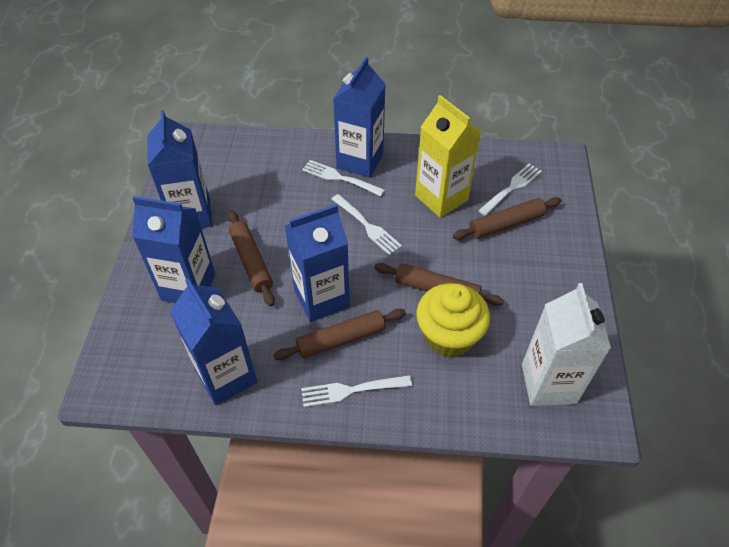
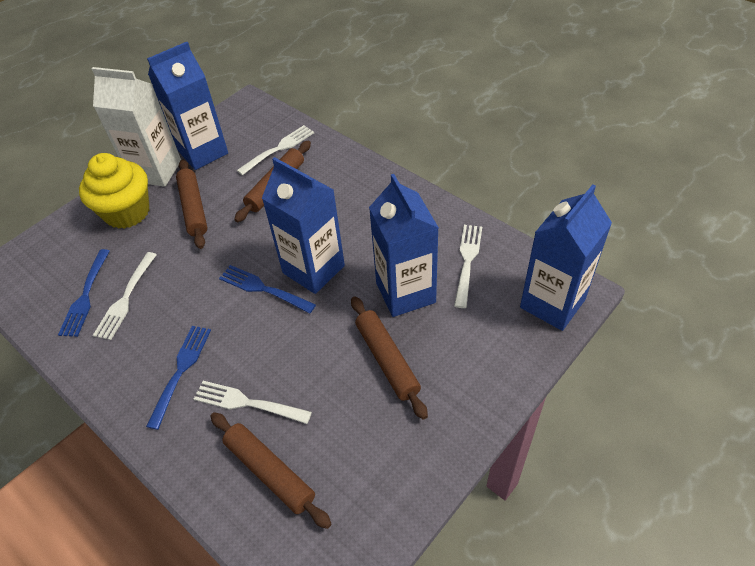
blue carton: [132,196,215,303] [147,110,212,228] [170,279,257,406] [284,204,350,322] [333,57,386,178] = 5 -> [147,42,228,170] [262,157,345,294] [369,174,439,317] [520,184,612,331] = 4
blue fork: none = 0 -> [58,249,110,337] [146,326,211,430] [219,265,316,314] = 3
yellow carton: [415,95,481,218] = 1 -> none = 0

